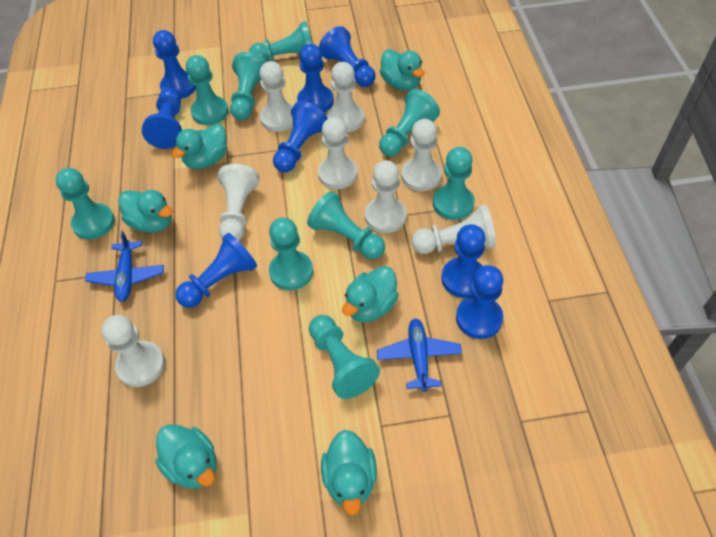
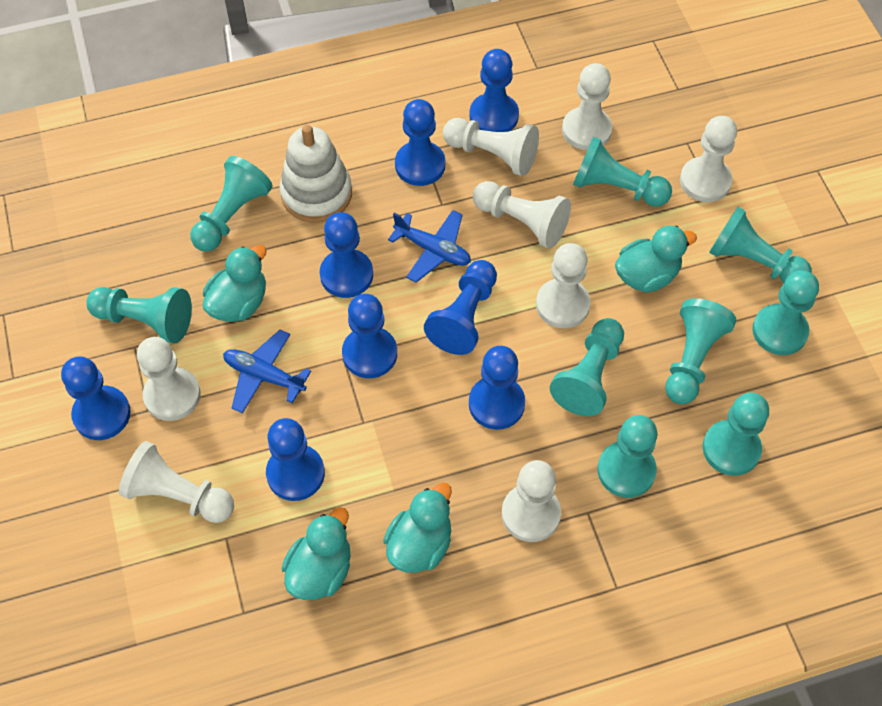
turquoise duck: [118,190,173,233] [155,424,217,489] [171,124,227,169] [321,430,377,515] [342,266,399,322] [380,49,424,91] = 6 -> [203,245,266,322] [281,507,351,600] [383,483,452,573] [615,226,697,293] = 4
white stacking toy: none = 0 -> [280,125,352,223] = 1

